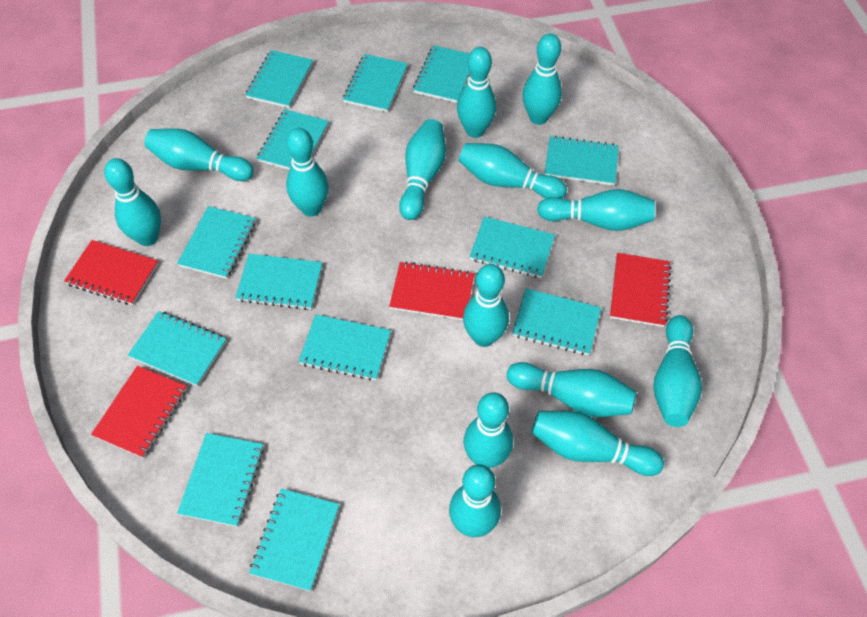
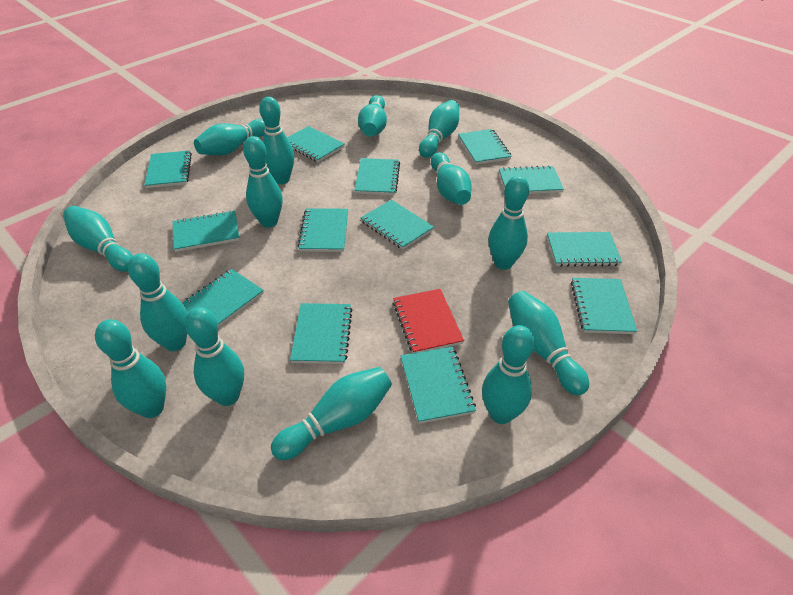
red notebook: [64,240,159,305] [91,366,187,458] [389,261,474,320] [610,253,672,327] = 4 -> [393,289,464,353] = 1

